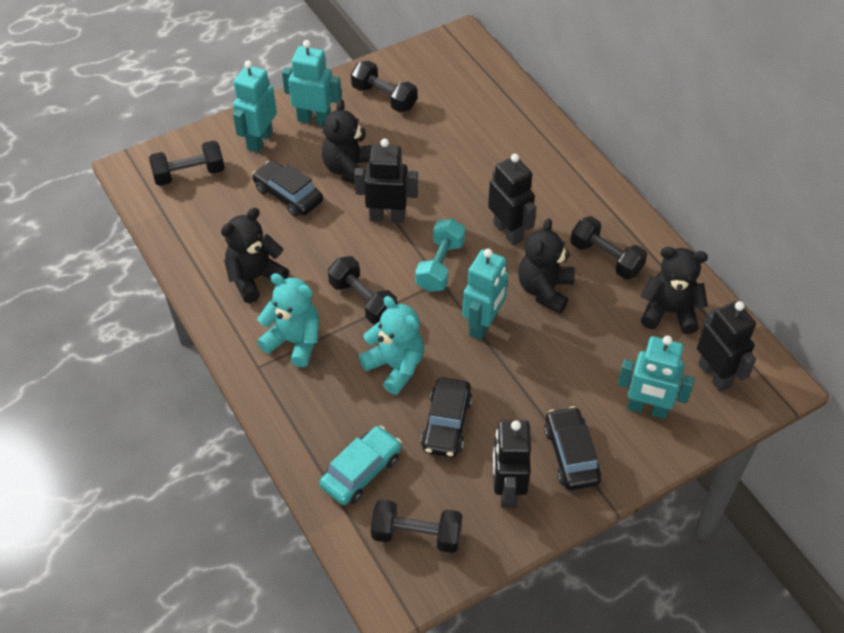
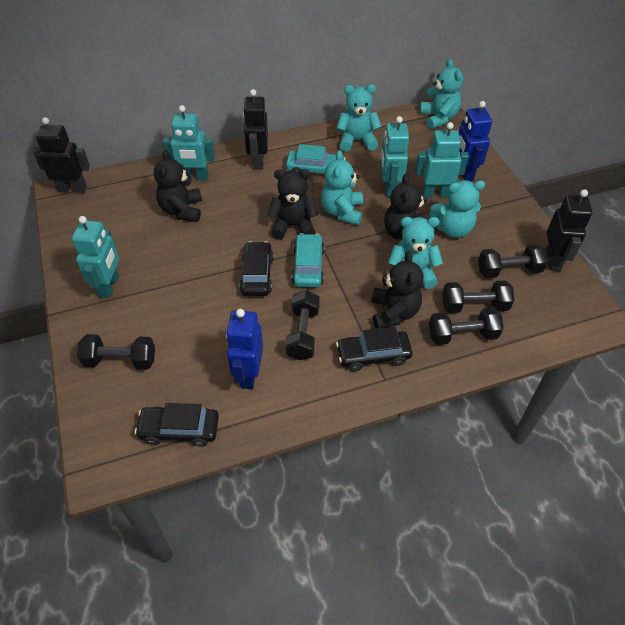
black robot: [354,139,418,223] [488,154,537,246] [493,420,531,508] [697,301,756,392] = 4 -> [33,117,90,193] [243,89,268,169] [546,189,592,271] = 3
blue robot: none = 0 -> [226,309,263,389] [459,101,492,181] = 2
turquoise car: [319,426,402,505] = 1 -> [286,144,346,174] [292,233,325,287] = 2
turquoise dumbbell: [415,218,465,292] = 1 -> none = 0
turquoise teddy bear: [257,273,319,367] [359,296,424,395] = 2 -> [321,150,363,225] [336,84,382,151] [388,217,443,289] [419,59,463,129] [429,180,485,238] = 5

